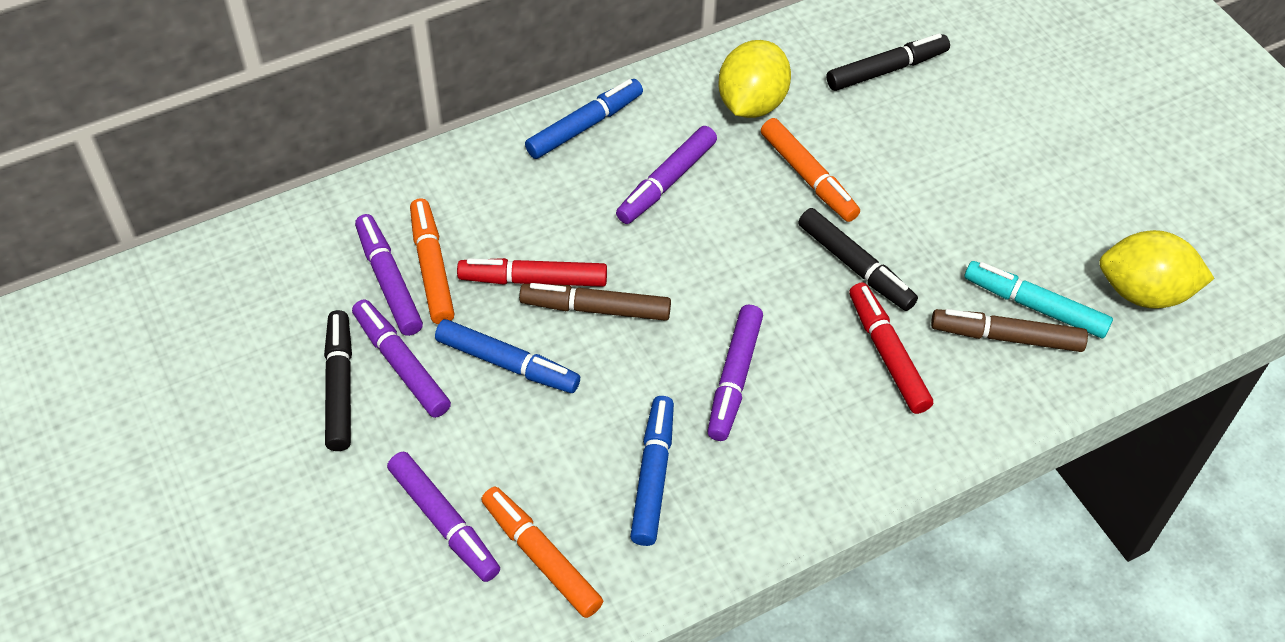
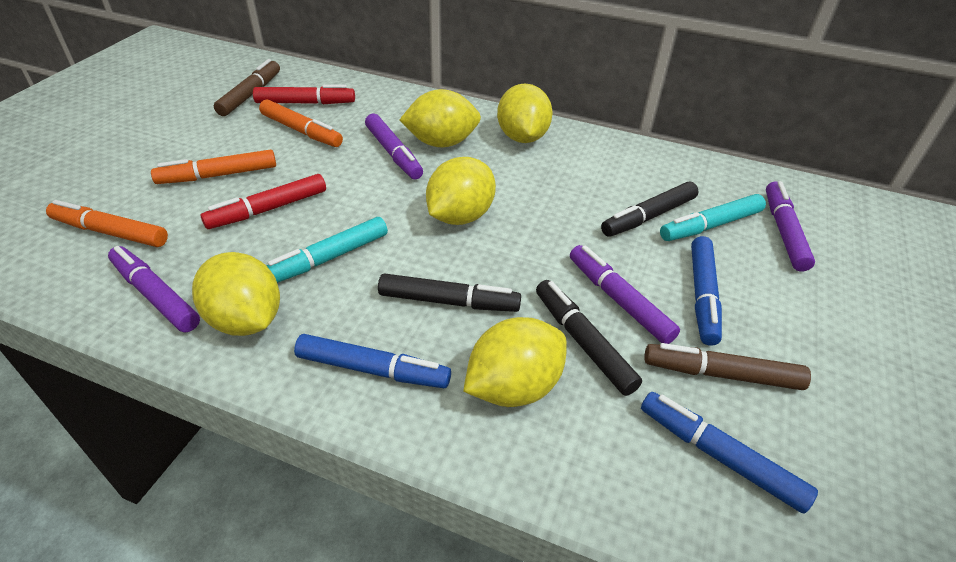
purple marker: [352,299,451,418] [355,214,423,336] [387,452,500,582] [616,126,717,224] [708,305,763,441] = 5 -> [108,246,200,332] [365,114,423,179] [570,245,680,344] [766,181,815,272] = 4
turquoise marker: [964,261,1113,338] = 1 -> [267,217,388,283] [660,194,766,241] = 2
yellow lemon: [718,40,791,118] [1099,230,1215,309] = 2 -> [192,252,280,336] [400,89,481,147] [426,157,496,225] [463,317,567,407] [497,84,553,143] = 5

